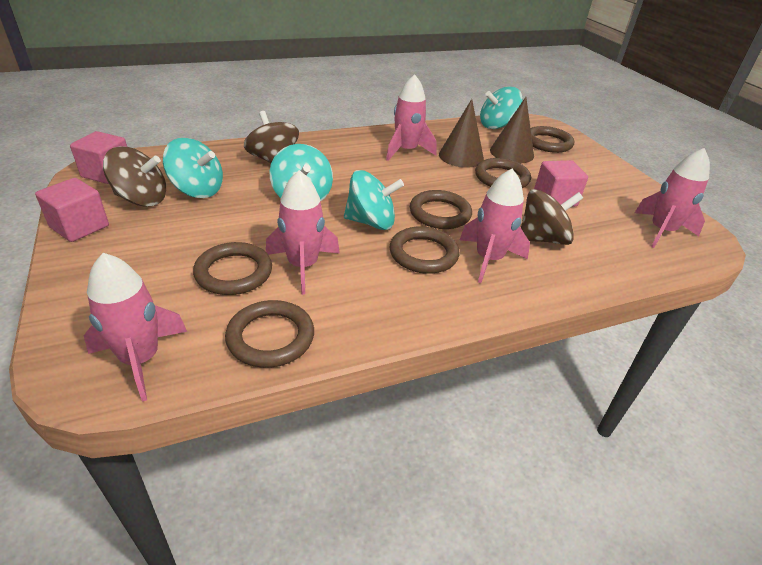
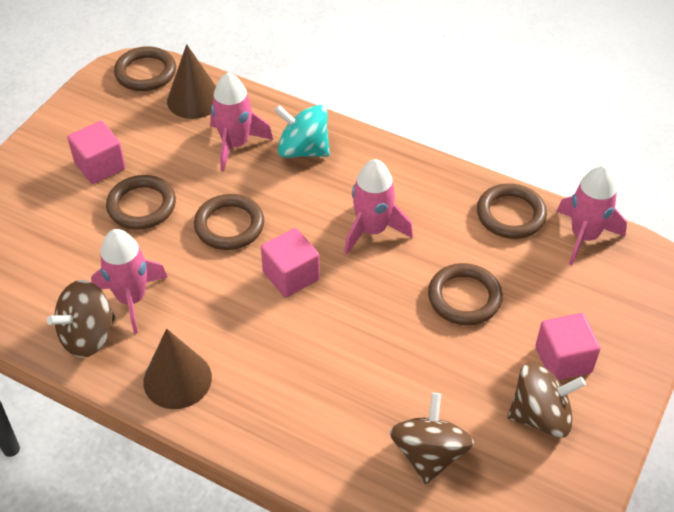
brown ring: [193,242,272,295] [225,300,314,368] [389,226,459,274] [410,190,472,229] [475,158,531,188] [531,126,574,153] = 6 -> [106,175,176,230] [114,46,176,91] [194,194,264,250] [428,263,503,325] [477,183,547,239] = 5
pink rocket: [84,253,187,402] [266,170,340,295] [386,74,436,161] [460,168,530,283] [635,148,710,248] = 5 -> [91,229,168,334] [210,72,273,172] [344,159,413,255] [557,165,627,265] = 4
turquoise spinning top: [163,138,223,198] [269,144,333,201] [344,170,404,230] [480,86,523,129] = 4 -> [274,105,330,158] = 1

